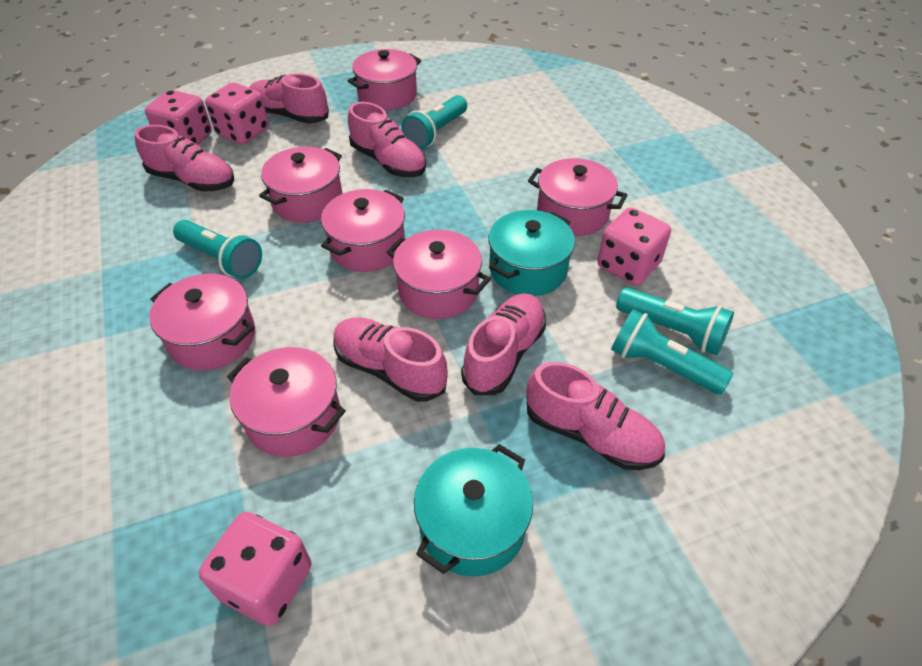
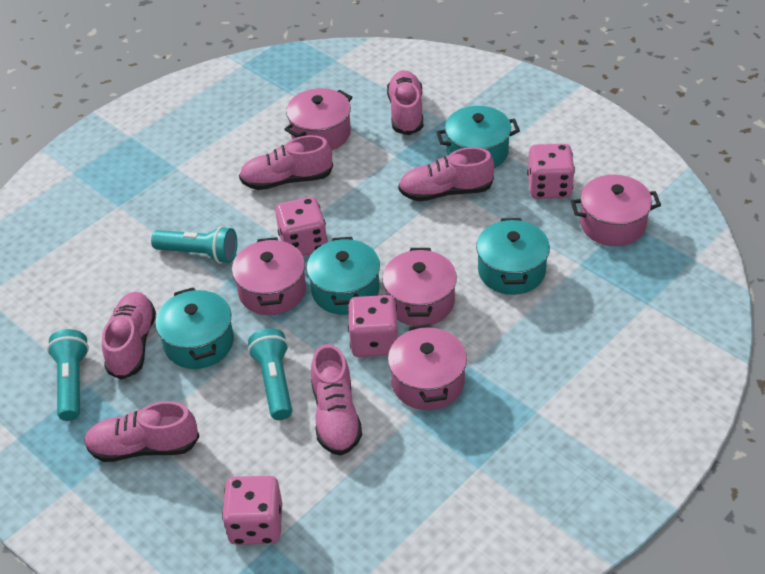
pink pot: [149,274,255,371] [227,347,346,457] [259,147,342,223] [321,189,405,272] [348,49,421,110] [387,230,491,319] [528,158,627,236] = 7 -> [232,237,306,315] [284,88,352,150] [382,248,457,326] [388,324,467,410] [571,175,661,246] = 5
turquoise flashlight: [173,220,262,279] [401,95,467,149] [611,309,733,394] [616,287,734,355] = 4 -> [47,329,89,421] [151,226,237,264] [248,328,292,420] = 3
turquoise pot: [414,444,533,576] [488,210,575,296] = 2 -> [155,287,234,369] [307,237,380,315] [436,106,520,168] [476,218,550,295] = 4

